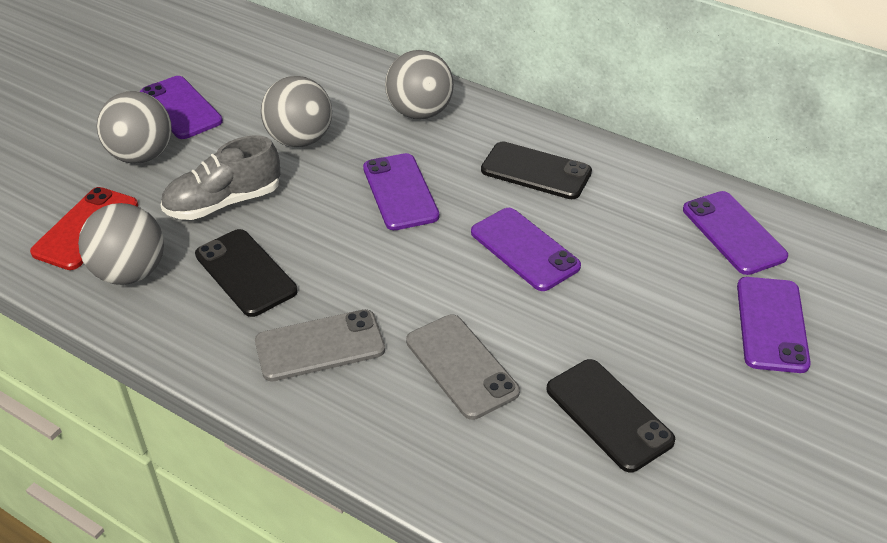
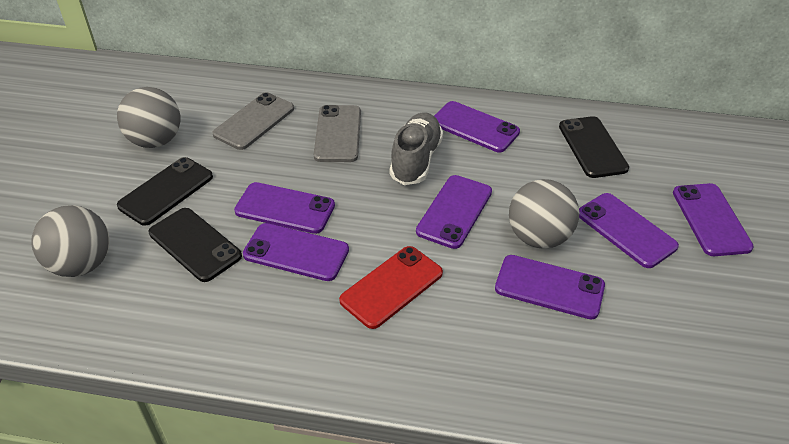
grey ball: [78,203,164,285] [96,91,172,164] [261,76,332,147] [385,50,454,120] = 4 -> [31,205,109,277] [117,87,180,148] [509,179,579,249] = 3
purple phone: [140,76,223,139] [363,153,439,230] [471,208,581,291] [683,191,788,275] [737,277,811,373] = 5 -> [234,182,335,234] [243,223,349,281] [416,175,492,249] [434,101,520,152] [495,255,605,319] [579,193,679,268] [673,183,754,256] = 7

